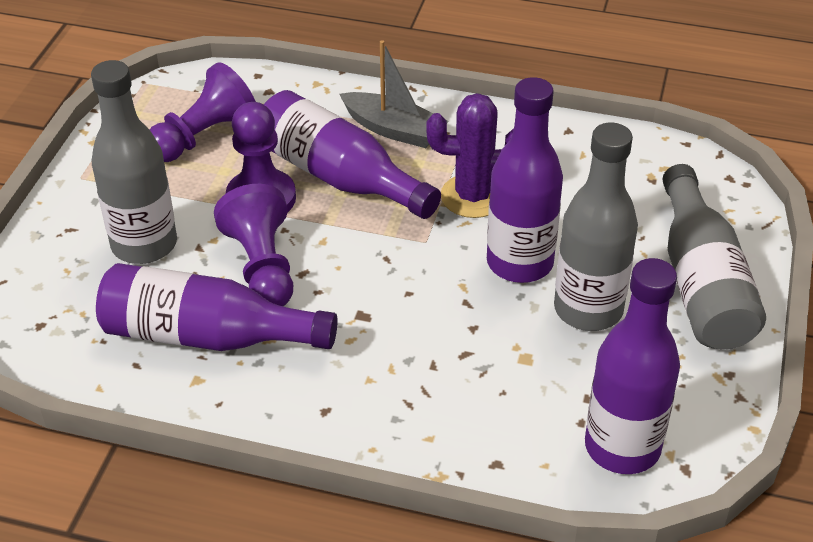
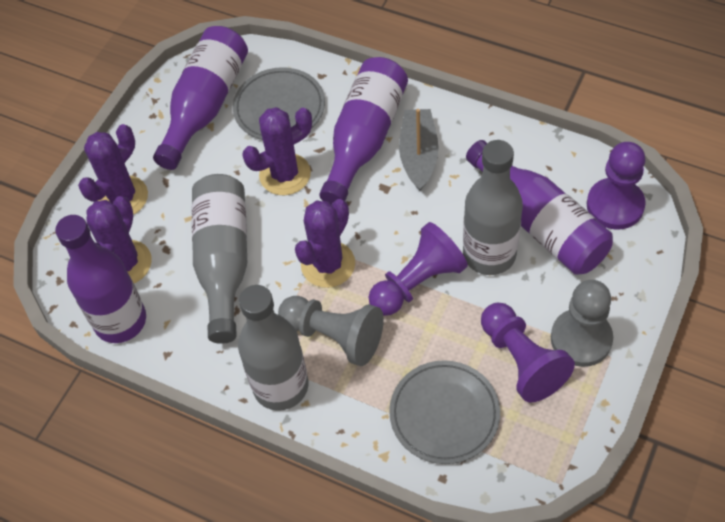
grey pawn: none = 0 -> [278,296,384,366] [551,280,613,367] = 2
grey plate: none = 0 -> [233,67,325,140] [389,360,500,464] = 2
purple cactus: [427,93,514,218] = 1 -> [78,124,148,215] [86,196,152,283] [242,107,312,195] [295,199,355,288] = 4

